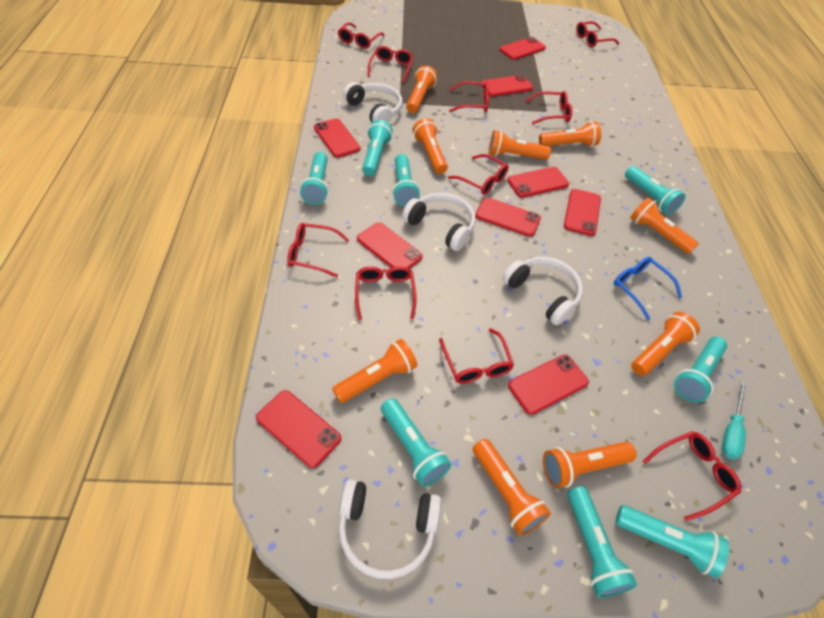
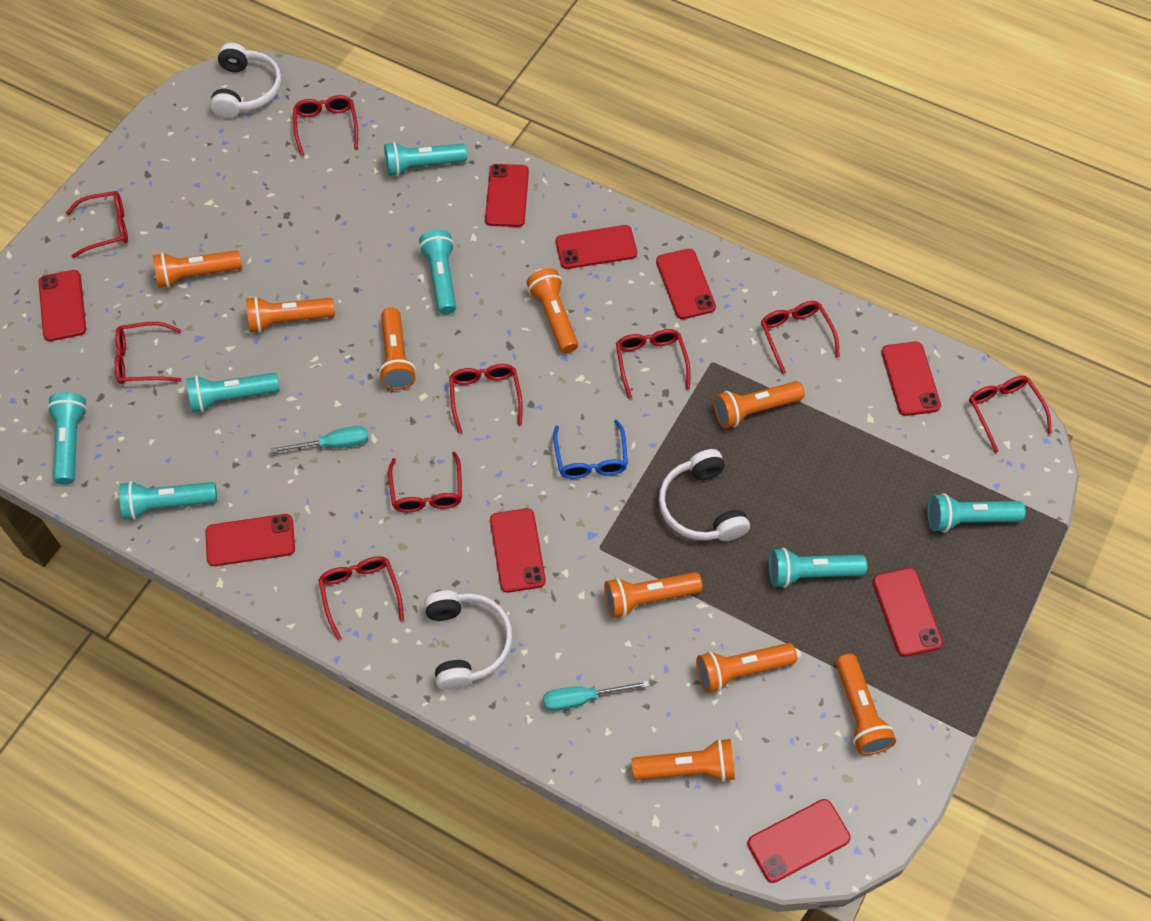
red glasses: [287,223,349,278] [338,22,385,49] [355,266,416,320] [368,46,413,83] [439,328,514,384] [448,154,509,195] [449,81,489,113] [525,91,572,124] [576,21,620,47] [642,431,741,521] = 10 -> [66,191,128,258] [115,322,181,384] [293,95,358,156] [318,556,404,640] [388,452,462,513] [449,364,523,433] [616,329,691,399] [761,301,840,374] [969,376,1052,453] = 9
turquoise flashlight: [300,152,328,205] [362,120,393,176] [381,398,451,487] [392,154,420,207] [567,486,637,598] [615,505,729,578] [625,166,686,215] [674,337,727,403] = 8 -> [47,392,87,485] [119,481,217,520] [186,373,279,413] [384,142,467,177] [419,230,456,315] [769,548,867,588] [927,493,1026,533] = 7
turquoise screwdriver: [722,381,746,460] = 1 -> [270,426,368,453] [543,680,649,711] = 2
white headphones: [339,480,441,579] [343,82,403,123] [402,193,476,251] [503,257,583,325] = 4 -> [210,43,282,118] [424,591,513,690] [659,449,750,541] = 3

